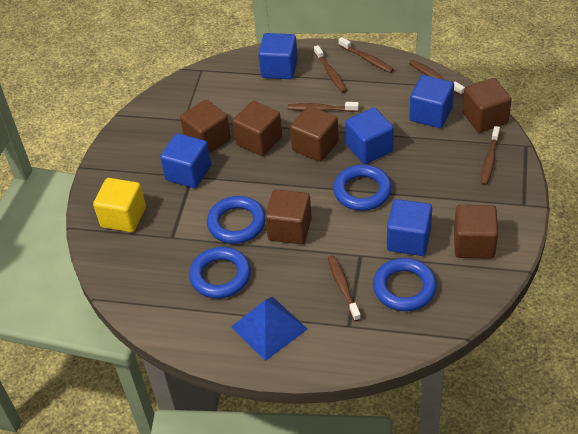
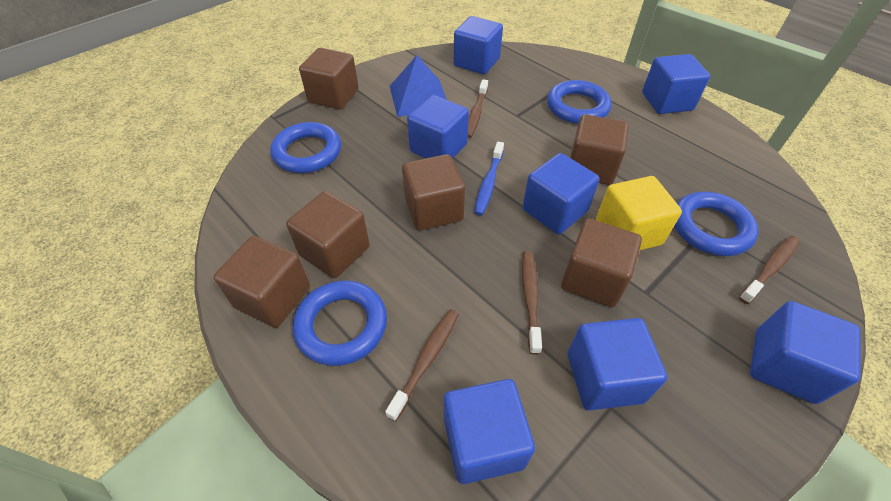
blue cube: [160,133,211,188] [258,33,298,79] [345,108,394,164] [387,199,432,256] [410,75,454,128] = 5 -> [407,95,469,159] [444,379,535,484] [454,16,503,74] [523,153,600,234] [568,318,668,410] [642,54,710,114] [750,301,861,404] = 7
blue toothbrush: none = 0 -> [474,142,504,216] = 1
brown toothbrush: [287,102,359,112] [314,45,347,93] [328,255,361,321] [338,37,394,73] [409,60,465,96] [481,126,500,186] = 6 -> [385,309,459,422] [468,79,488,138] [522,251,542,355] [739,236,800,304] = 4

